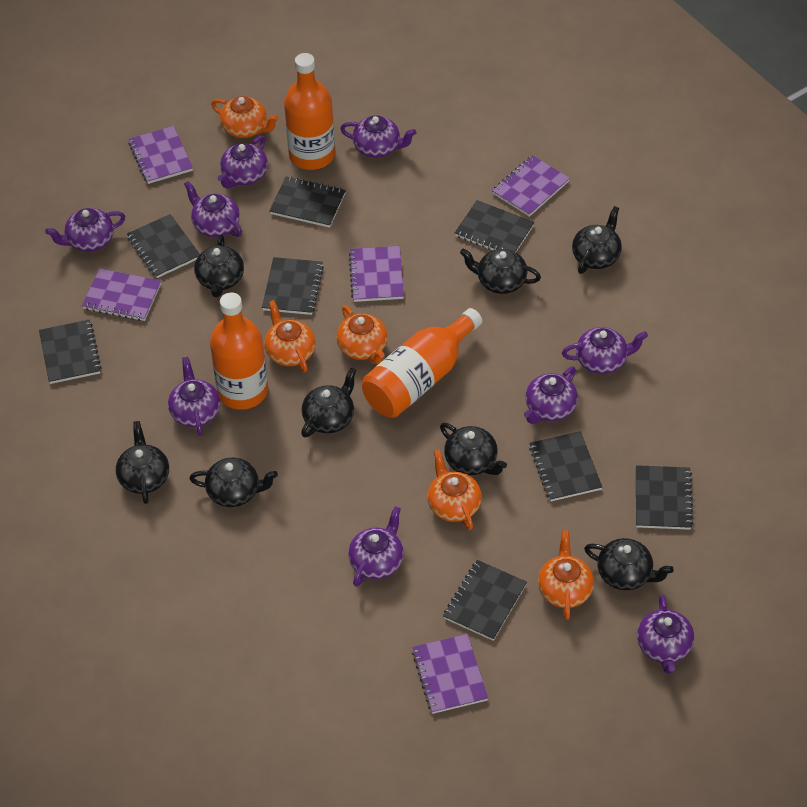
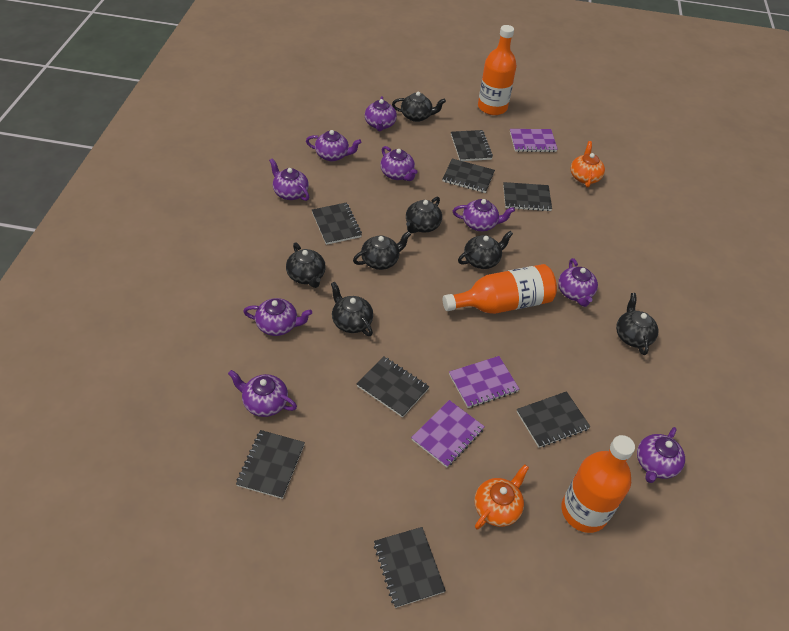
black teapot: [116,421,169,504] [189,458,278,507] [194,235,244,297] [301,367,356,438] [440,423,507,475] [460,249,541,294] [572,206,622,274] [584,538,674,590] = 8 -> [286,243,326,288] [331,282,373,336] [353,231,411,270] [392,92,446,122] [406,197,442,233] [458,231,513,269] [616,293,658,355] = 7
orange teapot: [211,96,279,138] [264,300,316,372] [336,305,388,364] [427,450,482,530] [538,531,594,620] = 5 -> [474,464,529,529] [571,141,605,188] = 2
purple notebook: [82,268,161,321] [129,126,193,184] [348,246,404,302] [412,634,488,714] [492,155,570,217] = 5 -> [411,400,485,468] [449,356,519,408] [510,129,558,152] = 3

